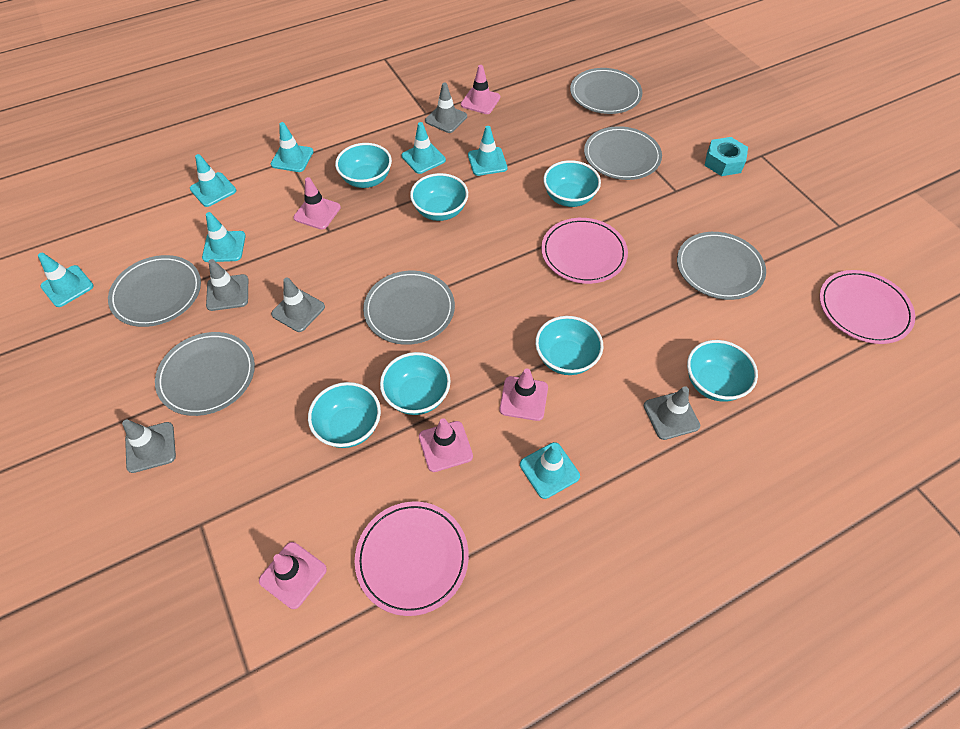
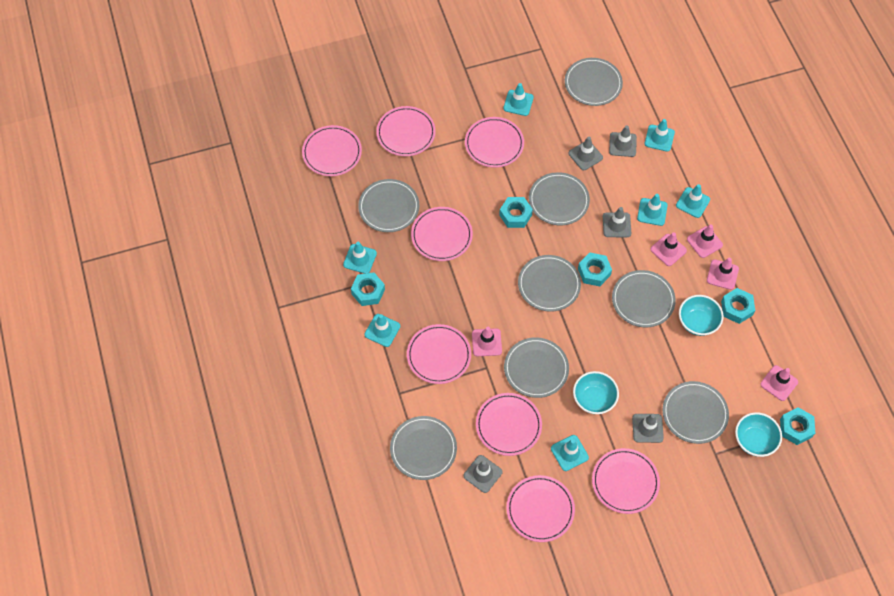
grey plate: [108,255,201,327] [155,332,255,416] [363,271,455,345] [570,68,642,114] [584,126,662,180] [677,232,766,300] = 6 -> [358,179,419,232] [390,416,457,480] [504,337,569,398] [518,255,581,312] [529,172,590,225] [565,58,623,106] [612,270,676,327] [663,381,729,444] = 8
pink plate: [355,501,469,616] [541,218,628,284] [819,270,915,344] = 3 -> [302,125,362,176] [376,106,436,156] [407,324,471,384] [411,207,473,261] [465,117,524,168] [476,393,542,456] [506,475,575,542] [592,448,660,514] = 8
turquoise bowl: [308,382,381,448] [335,143,392,188] [380,352,451,415] [410,173,468,221] [535,316,603,375] [543,160,601,207] [687,340,758,402] = 7 -> [573,371,619,414] [679,295,724,336] [735,412,782,457] = 3
turquoise nut: [704,137,748,176] = 1 -> [351,272,385,306] [499,197,533,228] [578,253,612,286] [721,288,755,324] [780,407,815,445] = 5

